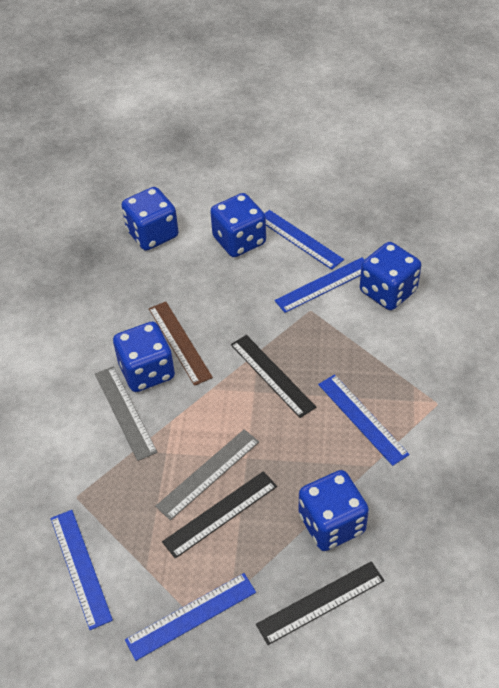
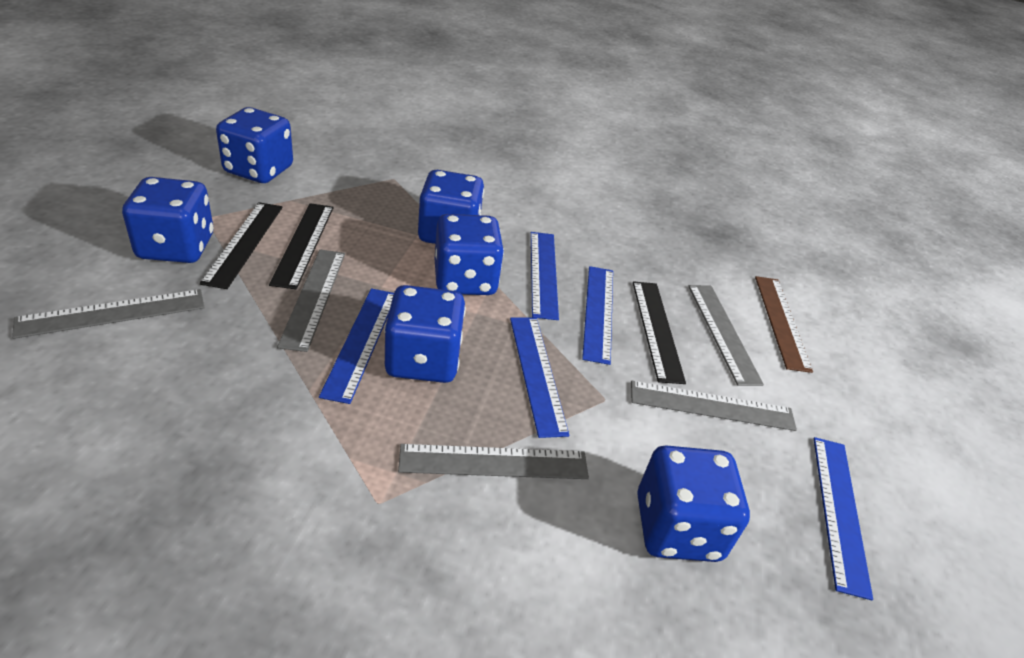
blue dice: [113,321,175,392] [122,187,179,251] [210,193,266,257] [299,470,369,551] [360,242,421,310] = 5 -> [122,177,213,263] [216,107,293,183] [384,285,466,383] [418,170,484,244] [435,214,504,295] [637,445,750,562] = 6
grey ruler: [95,366,158,461] [155,429,259,520] = 2 -> [12,289,205,339] [277,250,345,352] [398,444,589,479] [631,381,797,431] [688,285,764,386] = 5

